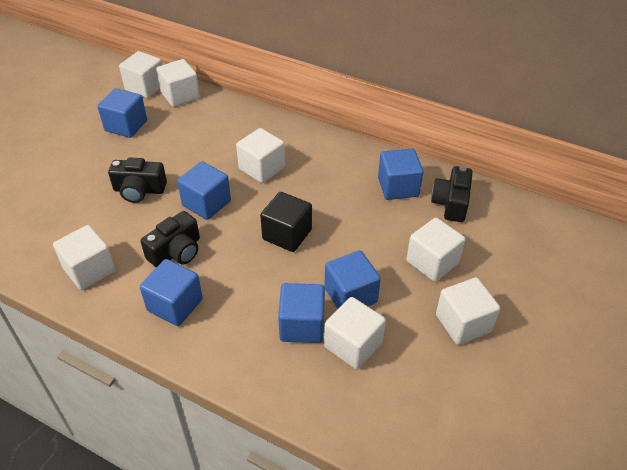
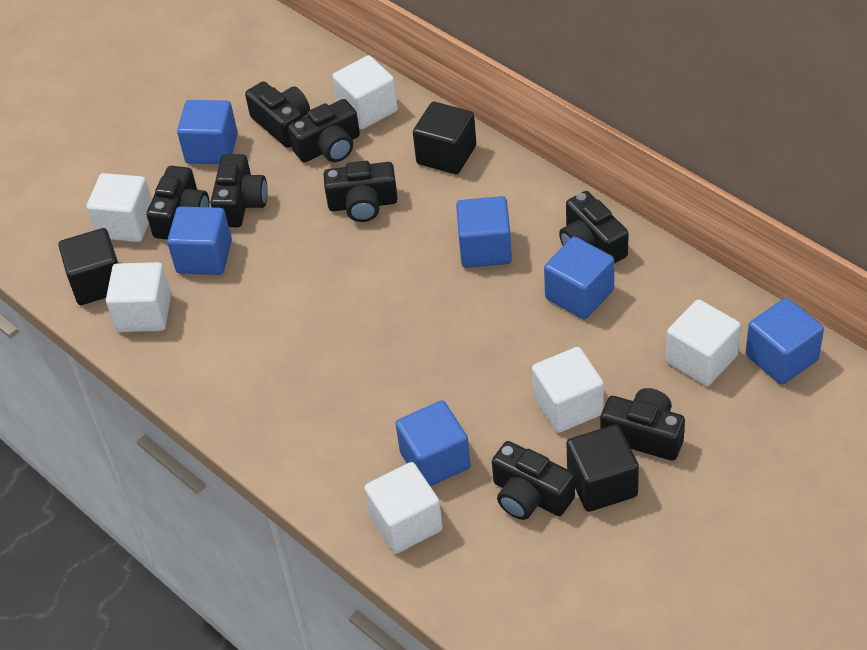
black camera: [108,157,167,203] [141,211,200,267] [431,166,473,222] = 3 -> [147,166,209,240] [210,154,267,227] [245,81,310,148] [288,99,360,162] [323,161,398,222] [492,441,575,520] [559,191,628,264] [601,388,685,461] = 8
black cube: [260,192,312,252] = 1 -> [59,228,118,305] [413,102,476,174] [566,424,639,512] = 3
white cube: [53,225,115,290] [119,51,162,98] [156,59,200,107] [236,128,285,183] [324,297,386,370] [407,218,465,282] [436,277,500,345] = 7 -> [87,173,152,242] [106,262,171,332] [332,55,398,129] [364,462,443,554] [532,347,604,433] [666,299,741,386] = 6

